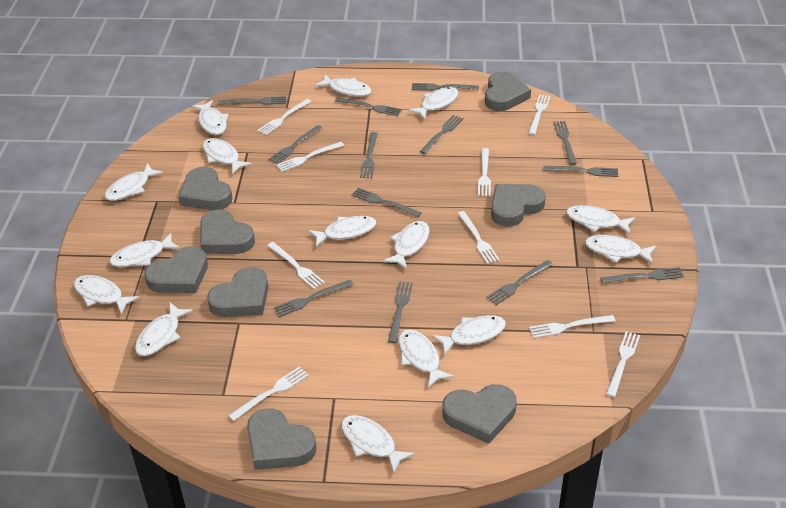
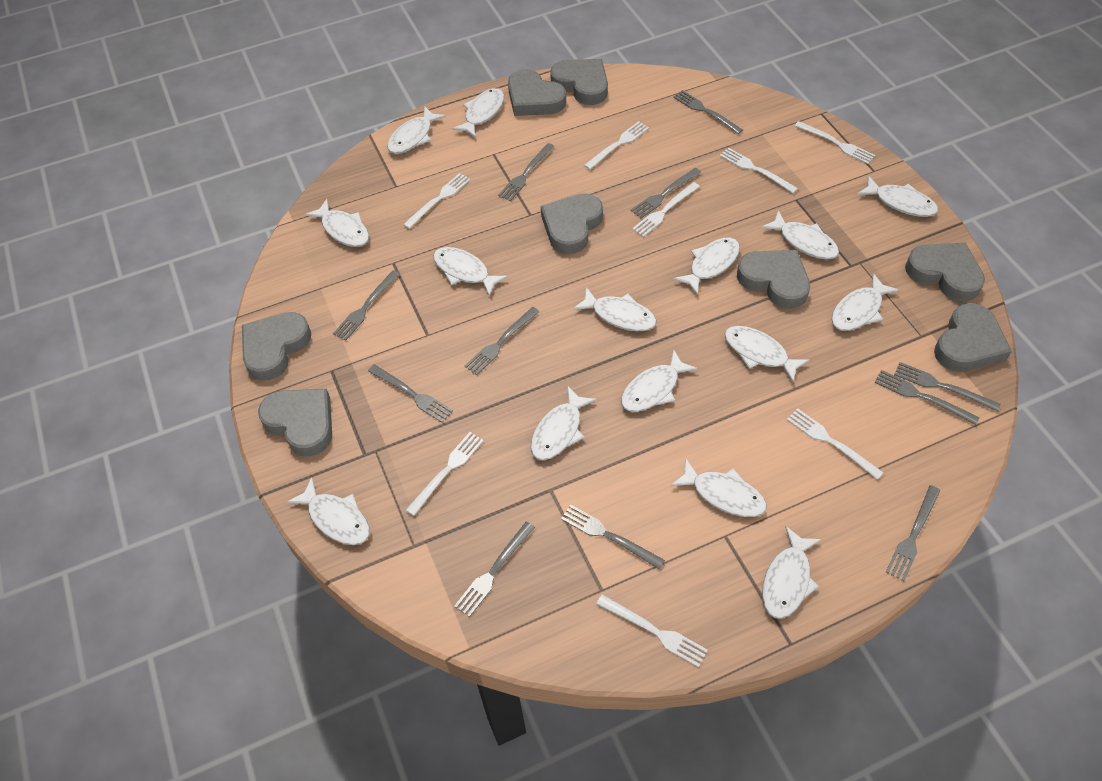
grey fork: [218,96,286,105] [268,125,322,164] [273,280,353,317] [335,97,402,116] [351,188,421,217] [360,132,378,178] [388,281,413,343] [412,83,479,91] [419,115,463,154] [486,260,553,305] [543,166,618,177] [553,121,577,165] [600,267,684,284] = 13 -> [333,270,400,341] [368,364,453,423] [454,522,535,617] [465,307,540,375] [498,143,555,201] [561,504,665,569] [631,168,701,218] [673,90,743,134] [874,370,980,425] [886,485,941,581] [894,362,1000,412] = 11
white fork: [228,366,309,421] [257,99,312,135] [267,242,325,289] [276,142,344,172] [457,211,500,264] [478,148,491,196] [528,94,550,135] [529,315,615,338] [606,331,640,397] = 9 -> [403,173,471,229] [406,432,484,516] [584,121,649,170] [596,594,708,667] [632,182,700,237] [720,147,798,193] [787,408,884,480] [795,121,875,164] = 8

